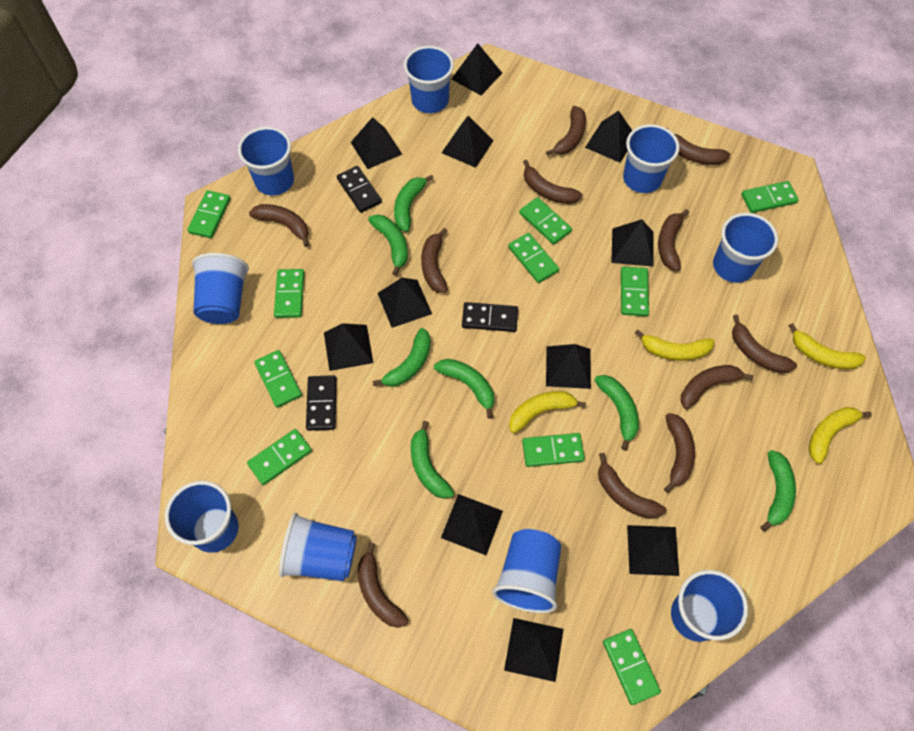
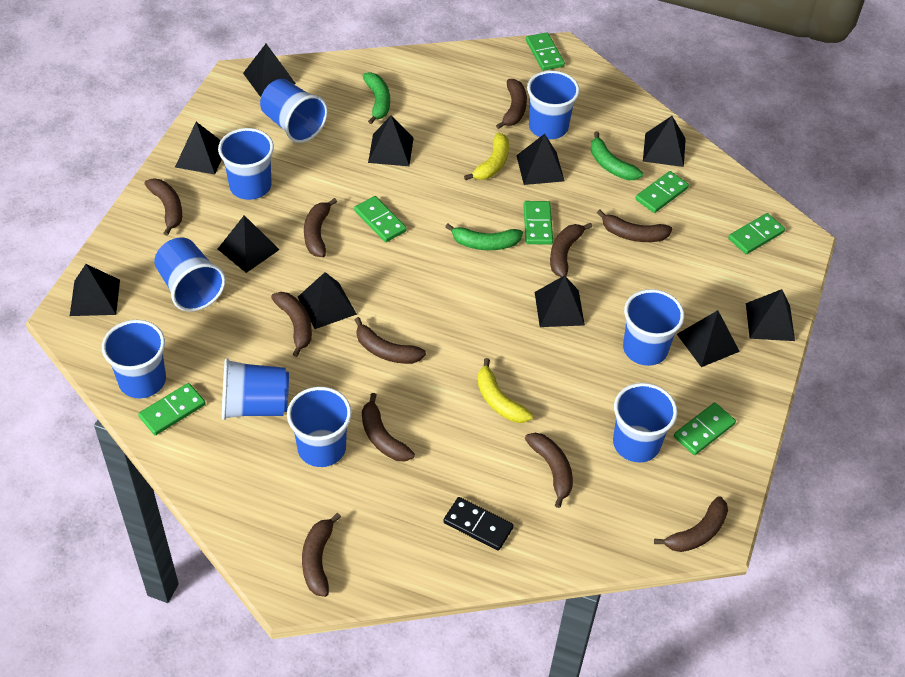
black domino: [306,375,337,431] [337,166,382,213] [462,302,518,332] = 3 -> [443,497,514,551] = 1
green banana: [368,215,408,276] [372,328,431,387] [394,175,434,232] [411,421,454,499] [434,359,494,419] [594,375,639,450] [761,450,796,531] = 7 -> [363,72,390,124] [445,224,523,250] [591,131,643,180] = 3
green domino: [187,190,231,238] [247,429,312,485] [254,350,302,408] [274,269,304,318] [508,233,559,283] [519,197,572,245] [522,433,585,467] [603,629,661,705] [621,267,649,316] [741,181,799,213] = 10 -> [138,383,206,435] [354,196,407,242] [523,201,553,245] [526,32,565,71] [635,171,689,213] [674,402,736,455] [728,213,785,254] = 7
yellow banana: [509,391,586,433] [635,330,715,361] [789,323,866,369] [808,407,872,464] = 4 -> [464,132,509,180] [477,358,533,423] = 2

